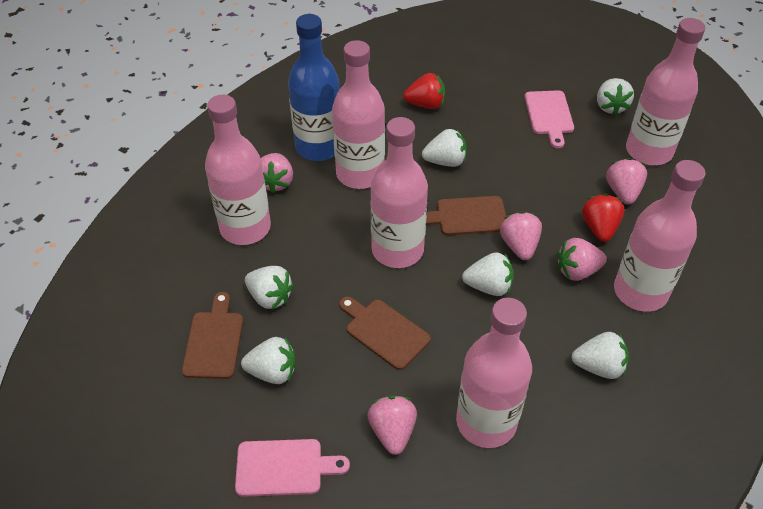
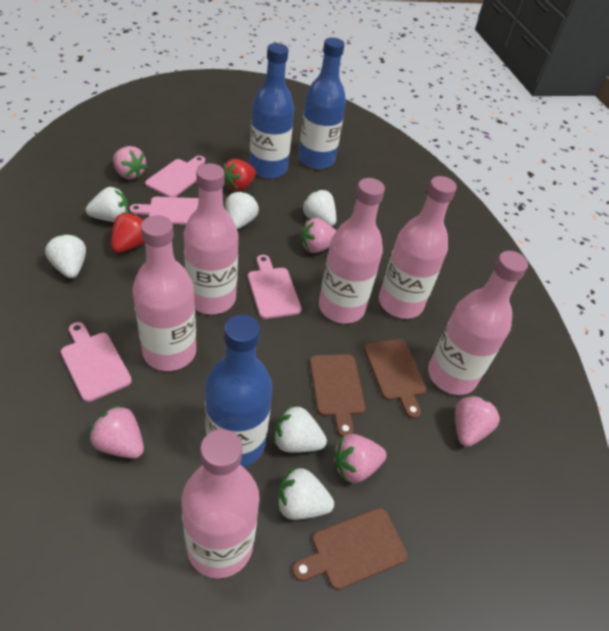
blue bottle: [288,14,340,161] = 1 -> [205,314,273,467] [249,43,294,178] [299,38,346,169] = 3
pink cutting board: [235,439,350,497] [524,90,574,148] = 2 -> [61,322,132,402] [129,197,199,225] [145,156,205,197] [248,255,302,319] = 4

